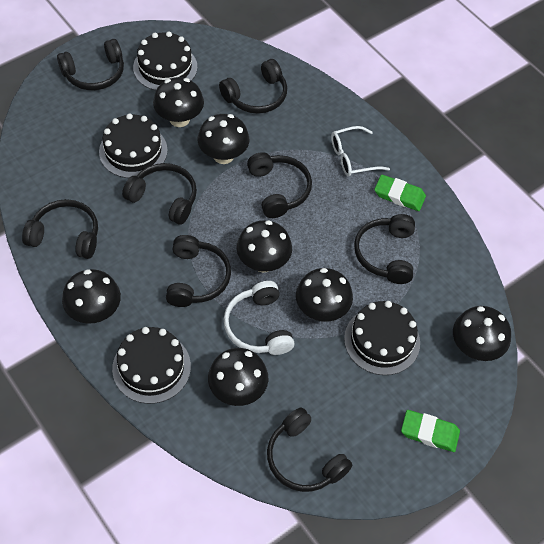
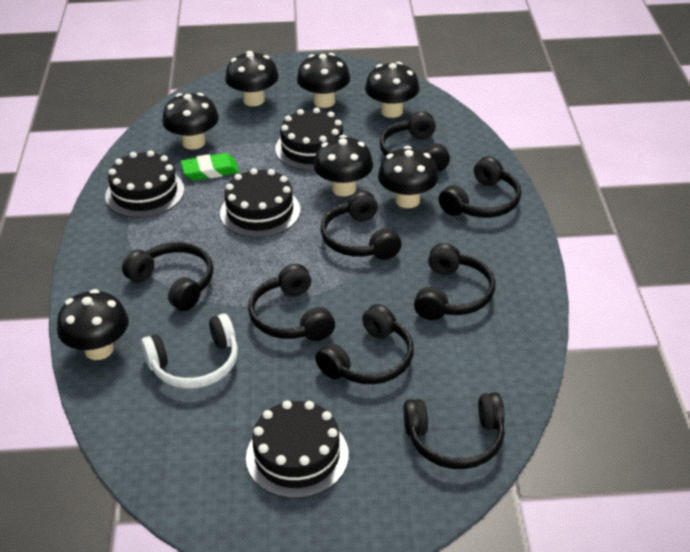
green eraser: [374,175,426,211] [401,410,460,452] = 2 -> [181,153,239,180] = 1
white glasses: [331,126,390,177] = 1 -> none = 0

